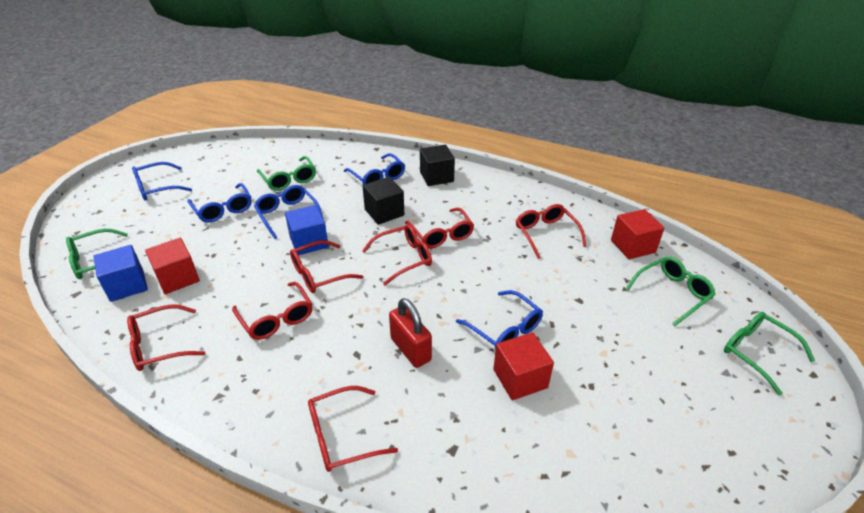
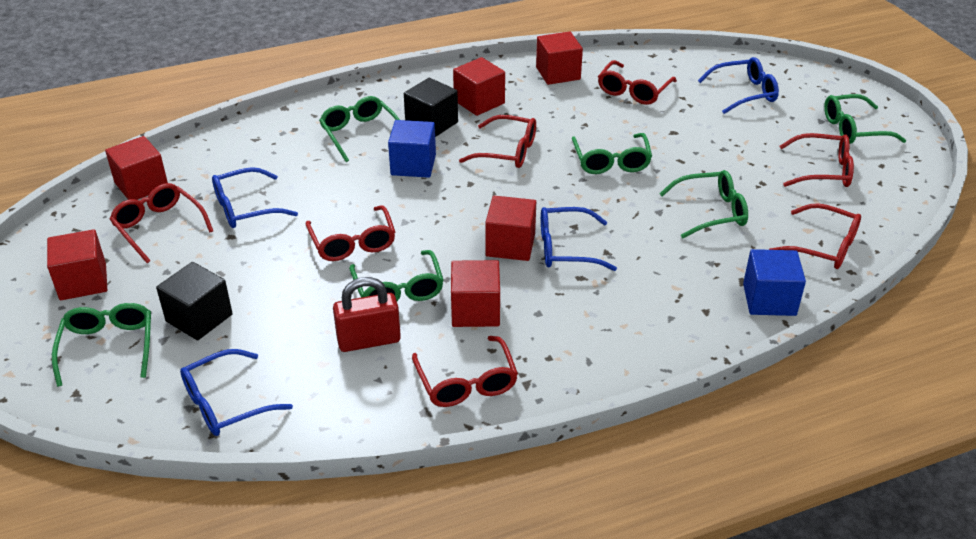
blue glasses: [132,162,192,201] [187,183,251,223] [254,185,323,239] [344,153,405,185] [456,290,543,350] = 5 -> [180,349,293,436] [212,167,298,228] [541,207,617,271] [698,57,779,114] = 4
green glasses: [66,229,128,279] [257,156,316,191] [625,257,716,326] [724,312,815,396] = 4 -> [52,303,151,387] [319,96,400,162] [349,250,444,301] [572,133,652,174] [659,170,748,238] [824,94,906,144] = 6
red cube: [145,238,200,294] [493,332,554,400] [611,209,664,259] = 3 -> [47,229,107,300] [105,136,168,200] [451,260,500,327] [453,57,505,116] [485,196,536,261] [536,31,583,85] = 6

